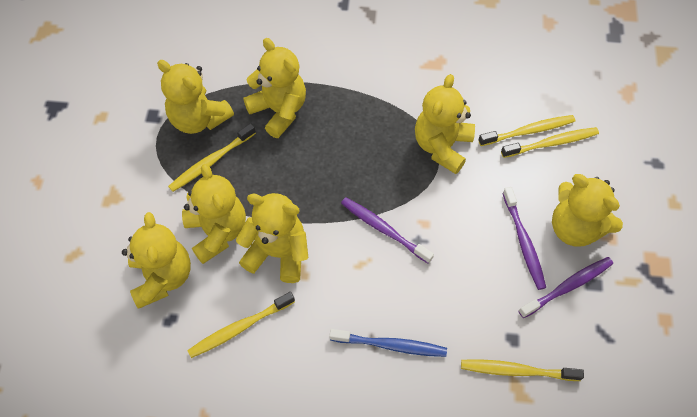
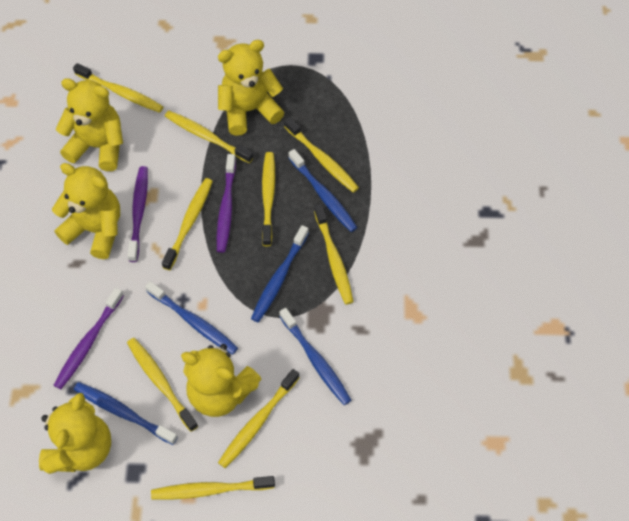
blue toothbrush: [329,329,447,357] = 1 -> [74,382,178,445] [145,281,238,355] [251,225,309,322] [279,308,351,405] [289,149,357,232] = 5
yellow teddy bear: [122,212,191,309] [157,60,234,134] [182,164,246,264] [236,193,309,283] [243,38,306,138] [415,74,475,174] [552,174,623,246] = 7 -> [39,393,111,474] [52,163,120,259] [56,78,123,171] [181,344,262,417] [218,40,284,136] = 5
yellow toothbrush: [168,123,256,192] [187,292,295,358] [461,359,584,381] [478,115,575,146] [501,127,599,158] = 5 -> [73,63,163,113] [127,338,198,432] [151,476,275,500] [162,178,213,270] [165,111,254,163] [218,369,300,468] [262,152,275,246] [284,117,359,193] [314,204,354,305] = 9

